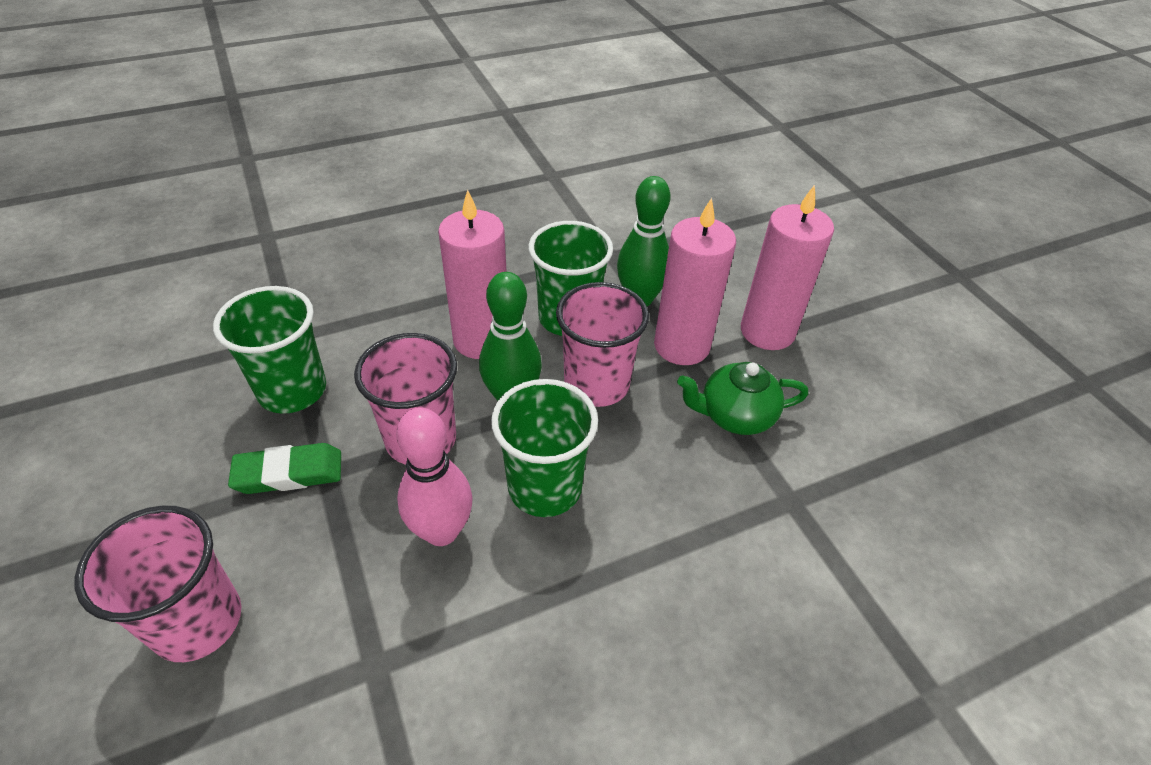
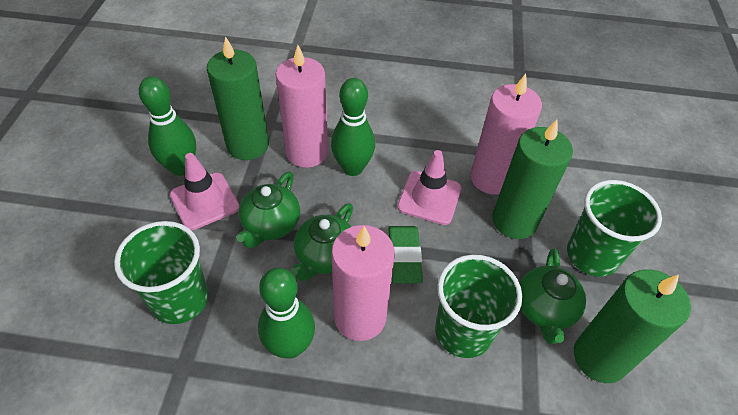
green bowling pin: [479,272,542,401] [617,176,670,306] = 2 -> [139,76,196,176] [258,268,315,359] [331,78,375,176] = 3
green candle: none = 0 -> [207,36,269,160] [492,119,573,239] [574,269,691,383] = 3
green teapot: [677,362,808,435] = 1 -> [237,172,300,248] [290,203,353,281] [520,248,586,344] = 3
pink bowling pin: [396,407,473,546] = 1 -> none = 0
pink cup: [74,505,241,662] [354,333,457,465] [556,282,649,407] = 3 -> none = 0
pink traffic cone: none = 0 -> [170,153,240,230] [397,150,461,225] = 2

